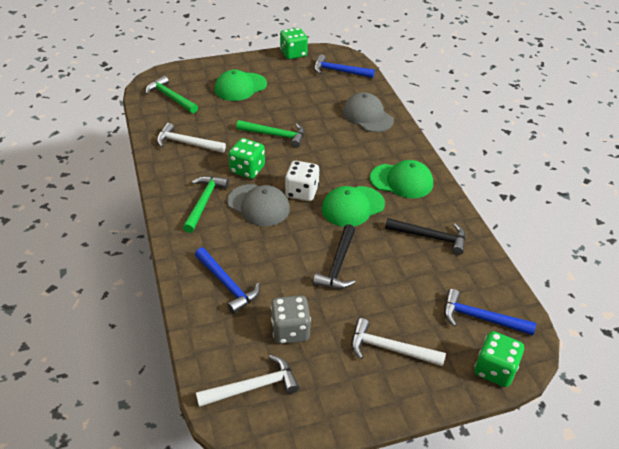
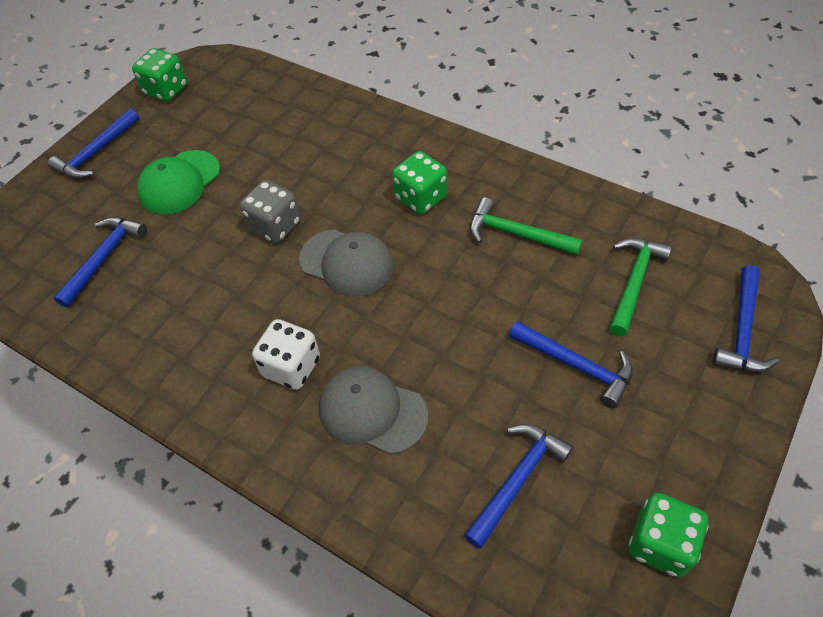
black hammer: [313,224,356,289] [385,218,466,255] = 2 -> none = 0
blue hammer: [195,248,260,314] [314,54,375,78] [444,289,536,335] = 3 -> [48,108,139,179] [54,217,147,308] [464,424,573,549] [509,321,633,408] [712,265,779,372] = 5
green cap: [215,70,267,101] [322,186,385,227] [370,160,433,198] = 3 -> [137,150,220,214] = 1
green hammer: [145,76,198,114] [183,176,229,233] [236,120,304,148] = 3 -> [470,197,582,255] [609,238,672,336] = 2
white hammer: [157,123,226,153] [196,355,299,407] [351,318,446,366] = 3 -> none = 0

